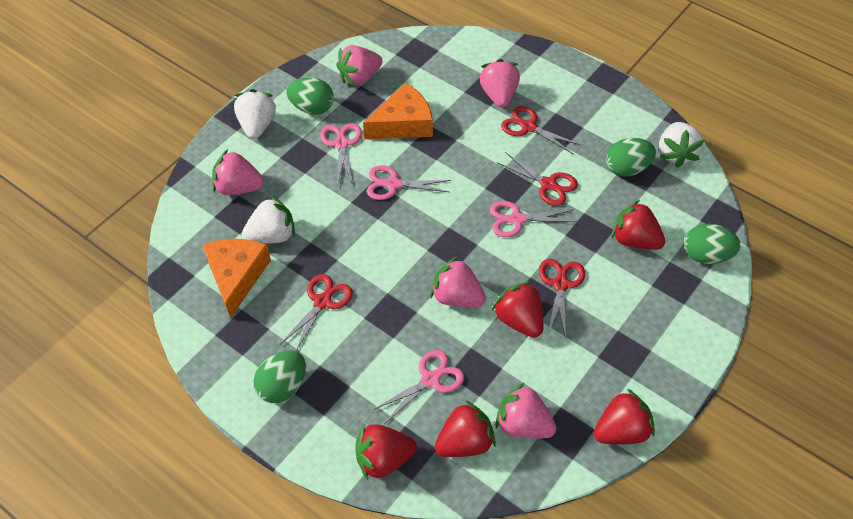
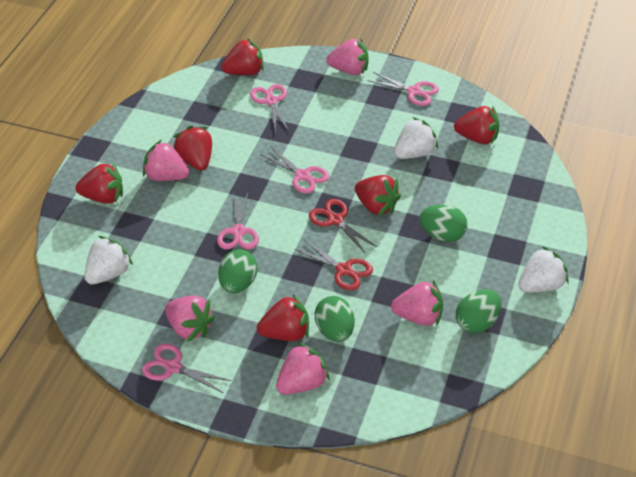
orange cheese: [202,239,271,318] [363,82,433,139] = 2 -> none = 0
pink scissors: [320,123,362,186] [367,166,451,200] [373,350,464,424] [490,201,577,237] = 4 -> [142,343,231,393] [217,193,259,249] [250,84,289,133] [260,146,329,194] [367,72,439,106] = 5
red scissors: [281,274,353,351] [497,152,578,206] [501,106,581,154] [539,259,585,338] = 4 -> [294,239,373,290] [309,199,377,254] = 2
red strawberry: [355,424,417,480] [435,400,496,457] [492,281,543,338] [594,389,655,445] [611,200,665,250] = 5 -> [75,162,123,204] [173,126,212,170] [221,38,264,75] [257,294,309,341] [355,175,401,216] [454,105,499,144] = 6

